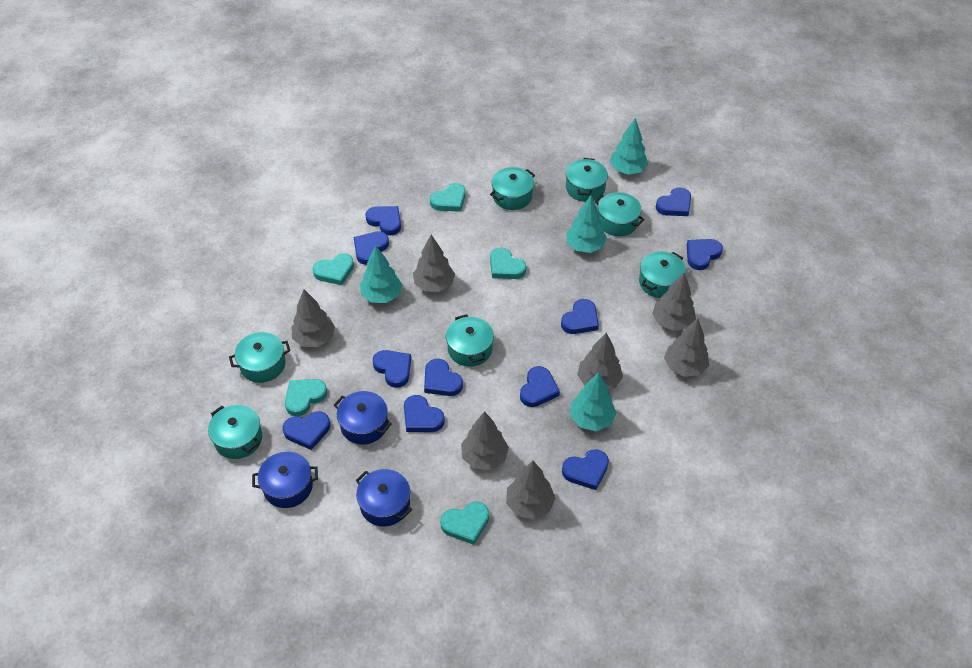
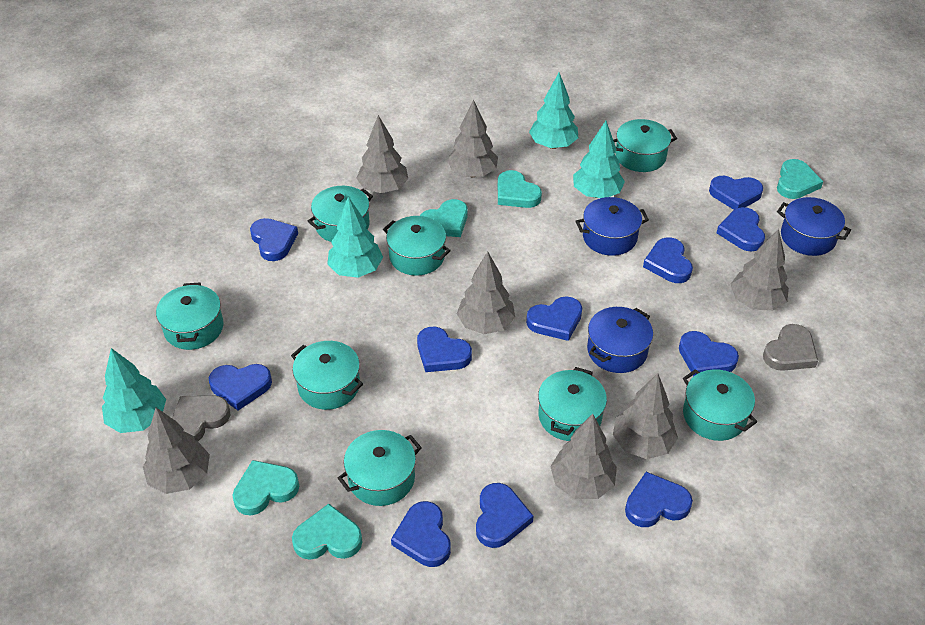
grey heart: none = 0 -> [172,396,230,441] [763,324,818,371] = 2
turquoise pot: [208,405,262,459] [229,332,290,383] [446,314,494,367] [490,167,535,210] [566,158,608,202] [595,192,645,236] [639,251,686,298] = 7 -> [156,282,223,350] [291,341,363,410] [308,186,373,242] [338,430,422,506] [383,216,451,276] [538,367,607,441] [613,119,677,172] [683,369,757,441] = 8

